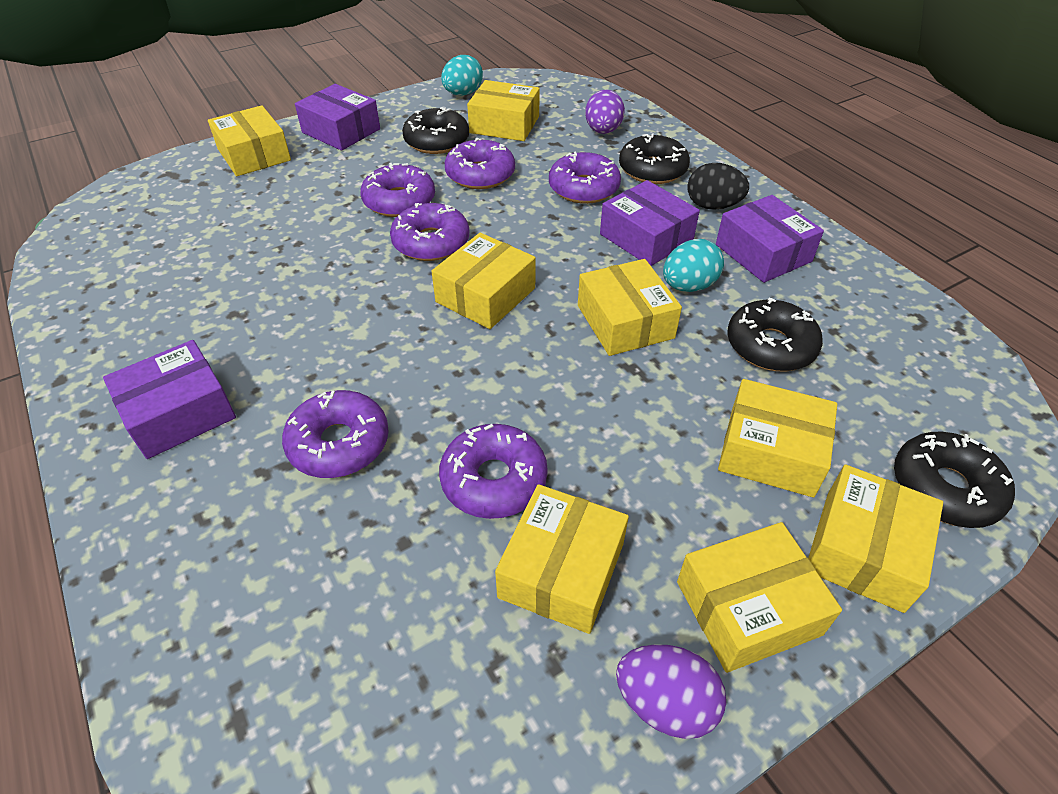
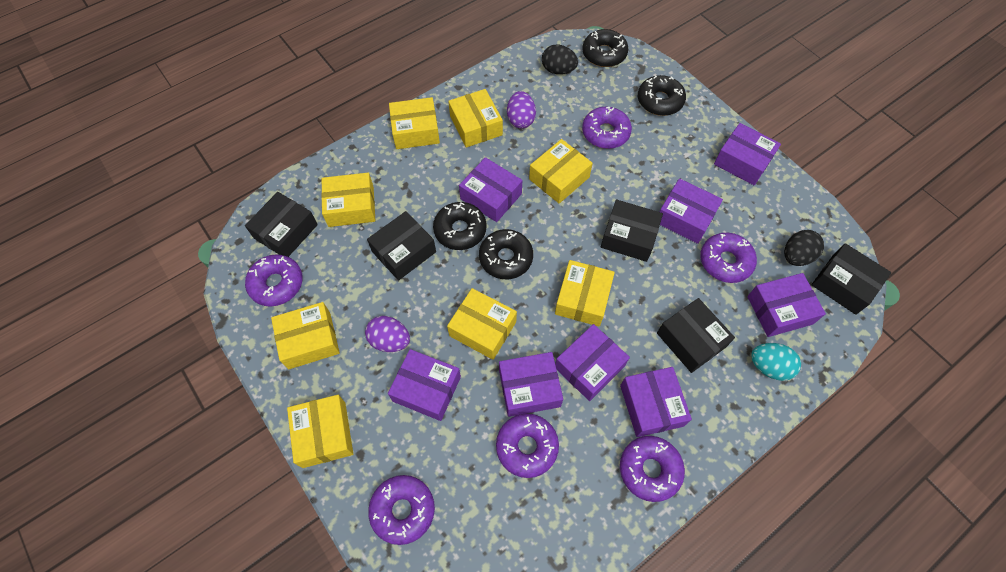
black box: none = 0 -> [245,192,318,257] [367,211,436,280] [601,199,663,262] [657,298,735,373] [811,243,891,315] = 5
black egg: [688,163,749,210] = 1 -> [542,45,578,74] [784,230,824,266] = 2
purple box: [103,340,236,459] [295,84,380,151] [600,180,700,266] [716,195,824,283] = 4 -> [388,349,461,421] [459,157,522,222] [499,352,563,417] [555,324,630,401] [620,367,692,437] [660,178,723,244] [714,123,781,185] [747,273,826,337] = 8
turquoise egg: [441,55,483,96] [663,239,724,292] = 2 -> [751,343,801,381] = 1

